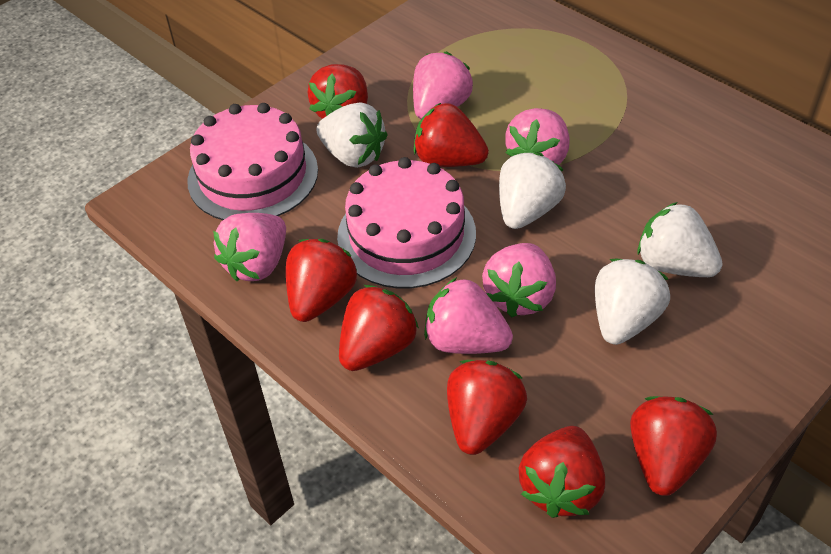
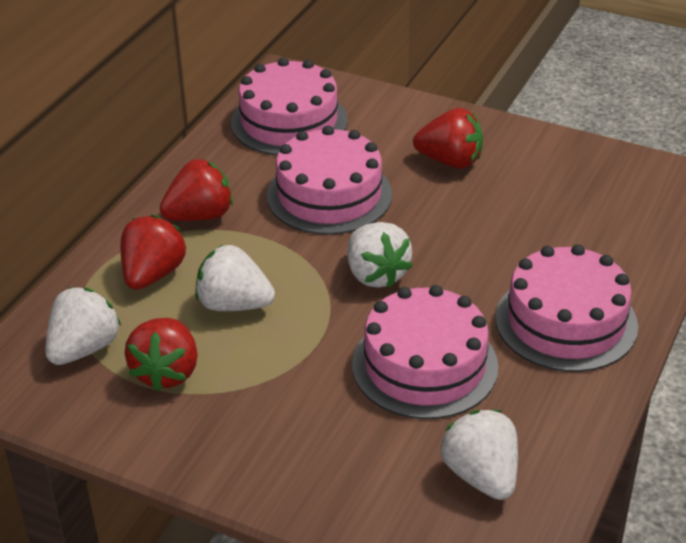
pink cake: [187,103,318,220] [337,157,476,289] = 2 -> [231,58,348,155] [267,126,392,235] [352,285,499,419] [495,244,638,372] = 4
pink strawberry: [213,213,286,281] [413,52,473,119] [424,277,513,354] [482,243,556,317] [505,108,569,165] = 5 -> none = 0
red strawberry: [286,239,357,322] [308,64,368,119] [339,285,419,371] [414,103,489,167] [447,360,527,455] [519,426,605,518] [630,396,717,496] = 7 -> [121,215,186,290] [125,318,198,391] [160,159,233,221] [413,108,483,169] = 4

